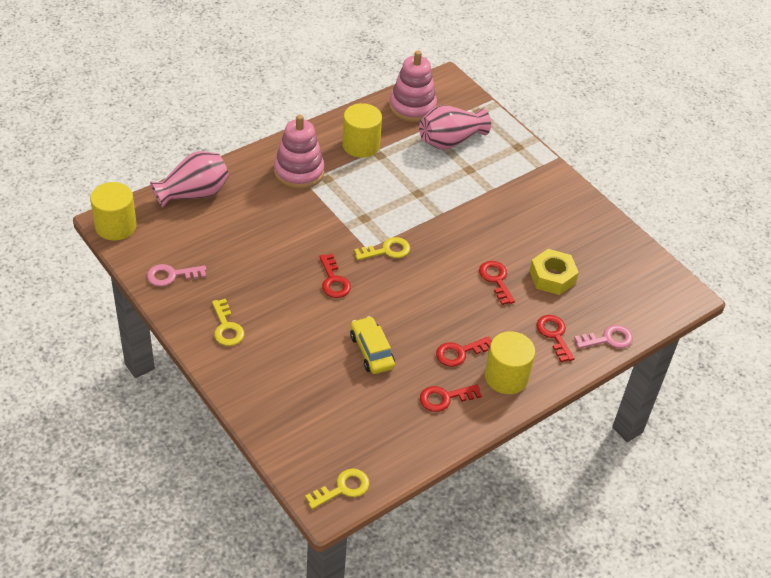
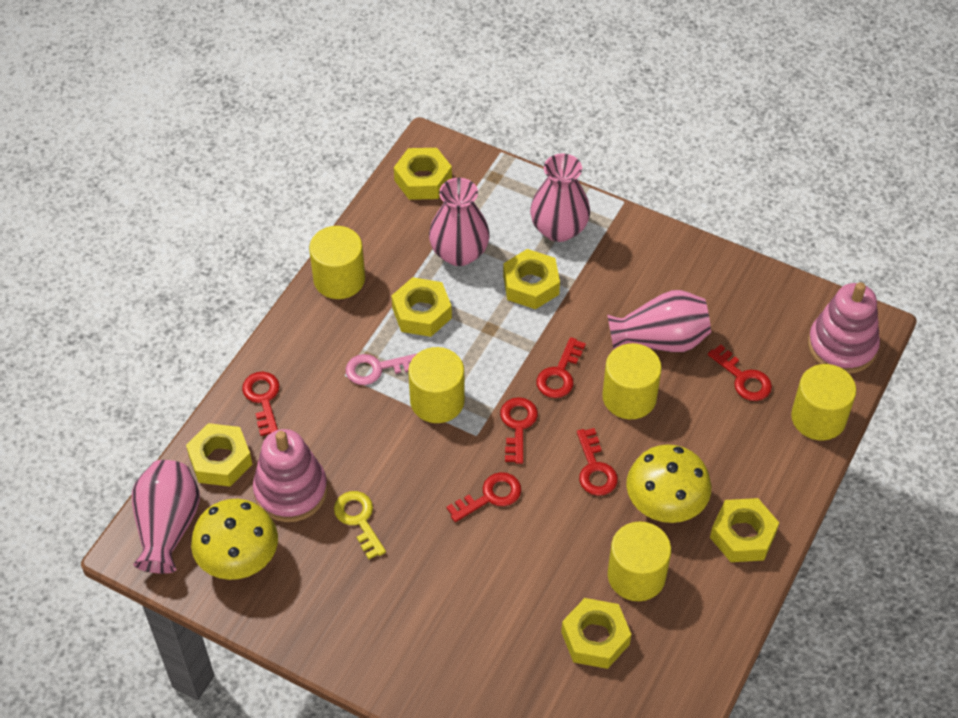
pink key: [147,264,206,287] [574,325,633,349] = 2 -> [346,353,418,385] = 1
pink vase: [150,151,229,208] [419,105,491,149] = 2 -> [132,460,200,574] [429,178,490,266] [530,153,590,242] [607,290,711,352] = 4
red key: [319,254,351,298] [420,384,482,412] [436,336,492,367] [479,261,515,305] [536,315,575,362] = 5 -> [242,372,280,436] [446,472,521,522] [500,397,538,464] [537,337,586,398] [577,428,618,496] [708,344,772,401] = 6
yellow car: [350,316,395,374] = 1 -> none = 0
yellow cylinder: [90,182,137,241] [342,103,382,158] [485,331,535,394] = 3 -> [309,226,365,299] [408,347,465,423] [602,343,662,419] [608,521,671,601] [791,364,856,440] = 5
yellow key: [212,299,244,346] [305,469,369,509] [354,237,410,260] = 3 -> [334,491,386,559] = 1
yellow mushroom: none = 0 -> [191,499,278,580] [626,444,711,523] = 2
yellow nut: [530,249,579,295] = 1 -> [186,423,252,487] [391,277,452,337] [394,148,452,200] [503,249,560,309] [561,598,631,669] [710,498,779,562] = 6

